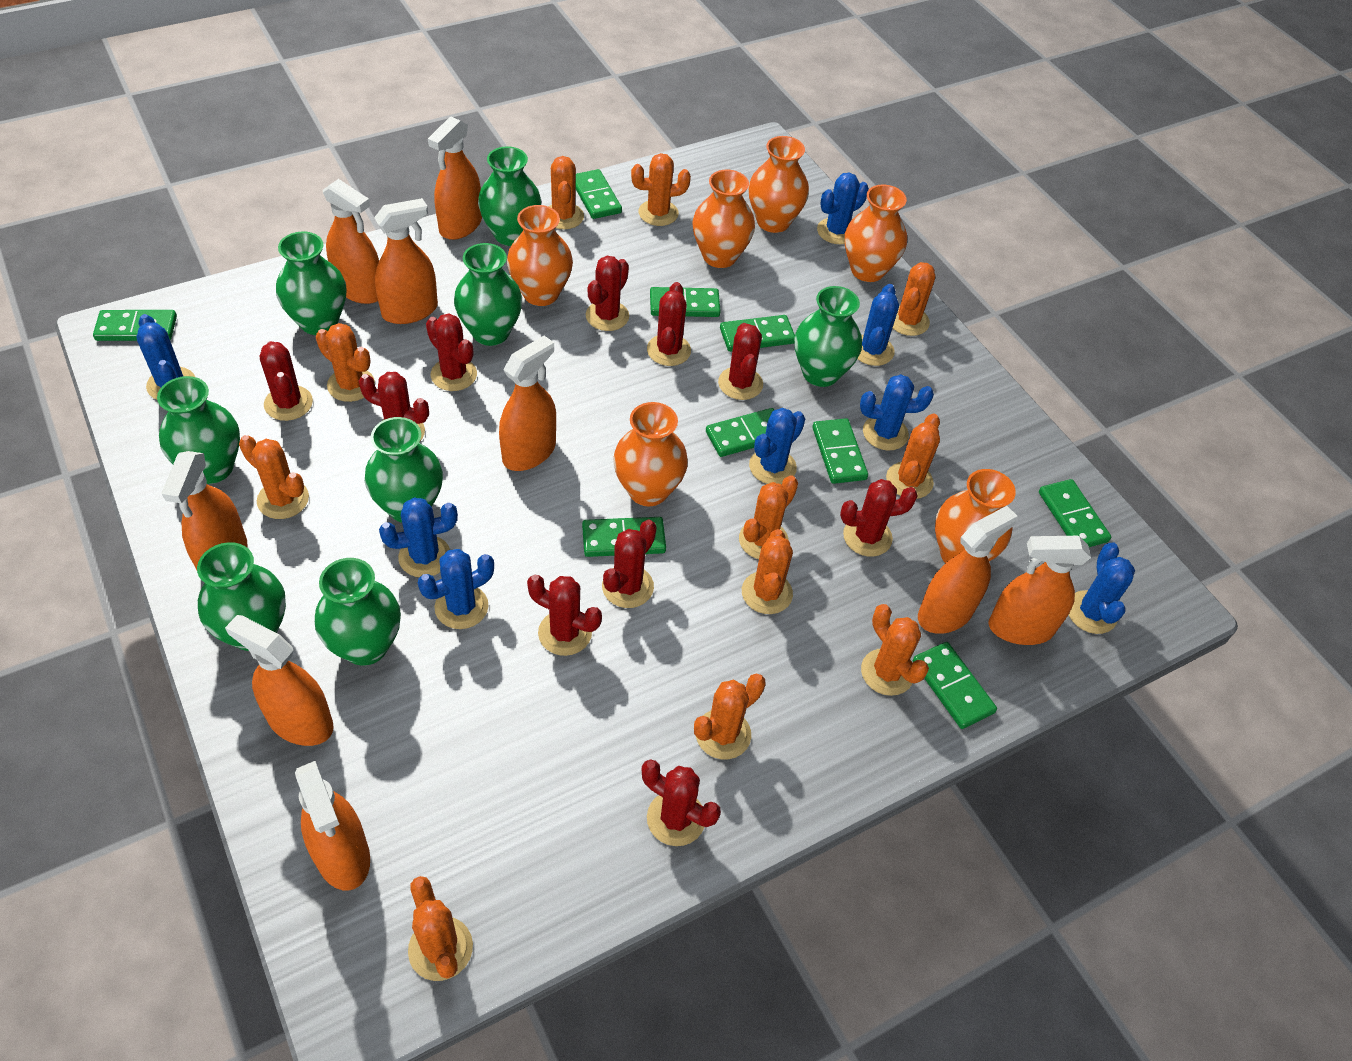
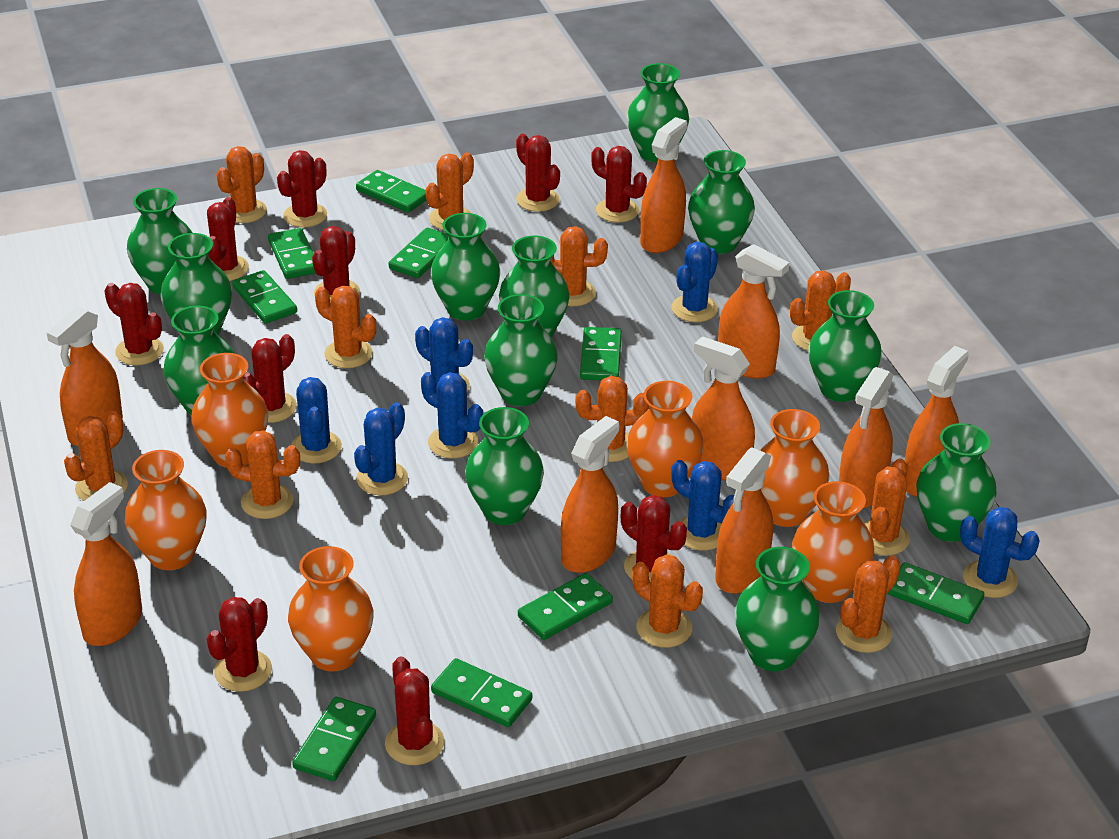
blue cactus: [137,314,195,400] [379,498,458,577] [418,549,494,629] [749,408,805,484] [817,172,869,244] [858,284,899,366] [860,374,934,450] [1069,542,1135,634] = 8 -> [291,377,342,463] [354,402,408,495] [415,317,473,391] [421,372,483,458] [671,460,734,550] [672,242,718,322] [960,507,1040,598] = 7
green vase: [157,376,240,484] [197,542,286,651] [276,231,346,335] [315,558,401,666] [365,417,443,523] [454,243,522,346] [478,146,541,246] [794,286,862,387] = 8 -> [127,188,192,295] [161,233,232,335] [164,306,235,416] [431,213,500,321] [465,407,544,525] [484,294,558,406] [499,236,570,338] [627,63,689,162] [688,150,755,254] [735,547,820,671] [808,290,882,402] [916,423,997,542] = 12

